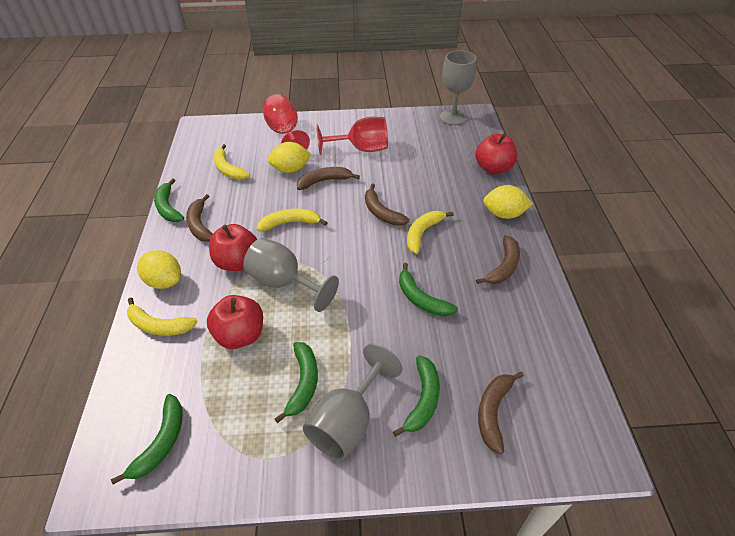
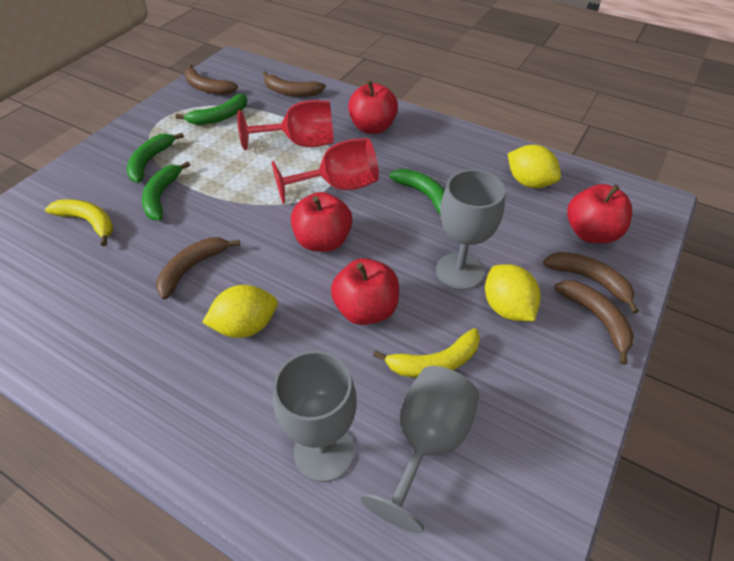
green banana: [111,394,183,484] [154,178,184,222] [275,342,318,423] [393,355,440,437] [399,263,458,316] = 5 -> [127,133,184,183] [142,161,190,221] [176,94,247,125] [389,169,445,223] = 4
red apple: [207,295,263,349] [209,224,257,271] [475,134,517,174] = 3 -> [291,192,352,252] [331,258,399,325] [348,80,398,134] [567,184,632,244] = 4
yellow banana: [127,298,198,336] [213,144,250,180] [257,209,328,231] [407,211,454,254] = 4 -> [45,199,114,246] [373,328,480,377] = 2

